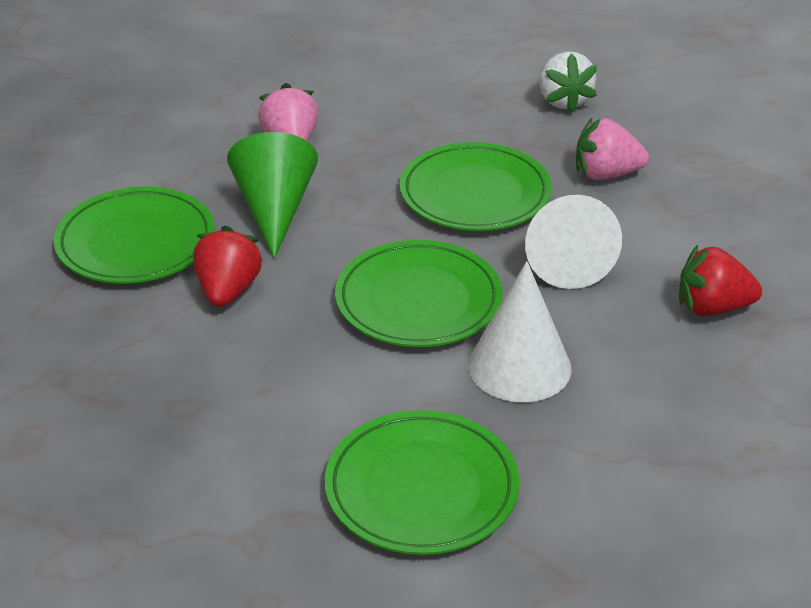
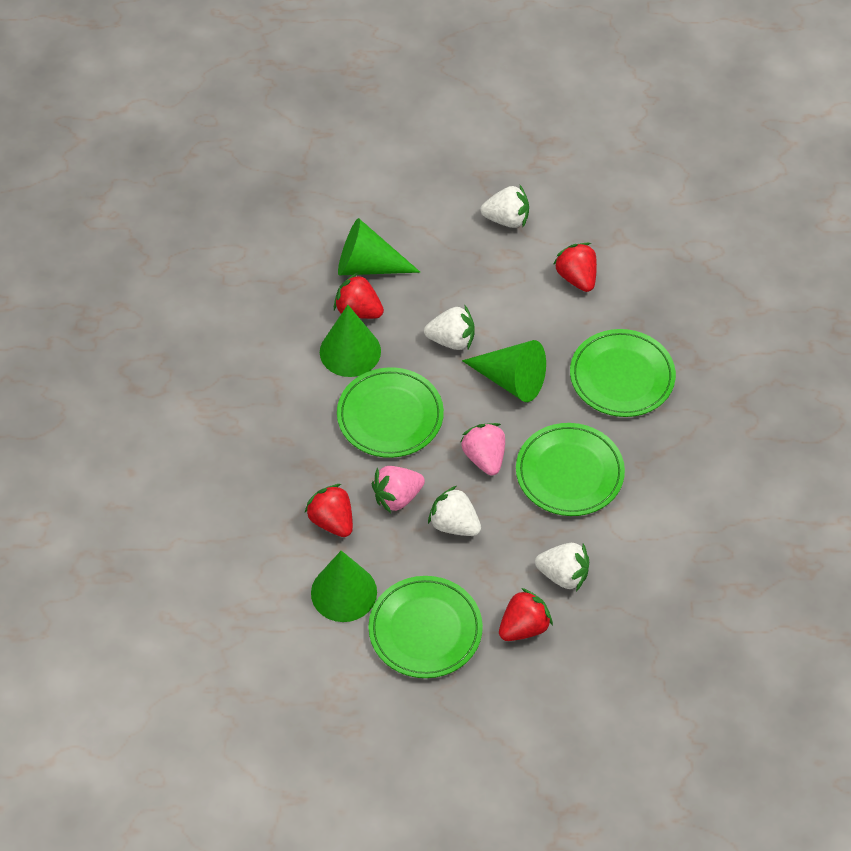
green cone: [227,132,318,259] = 1 -> [311,551,377,622] [320,305,381,377] [338,218,420,275] [462,340,546,402] = 4
red strawberry: [193,226,262,307] [679,245,762,316] = 2 -> [305,484,353,537] [334,273,384,319] [499,588,553,641] [553,243,597,292] = 4
white cone: [468,261,572,402] [525,195,622,289] = 2 -> none = 0
white strawberry: [539,51,597,113] = 1 -> [424,306,475,350] [428,486,481,536] [480,185,529,228] [535,543,589,591] = 4

